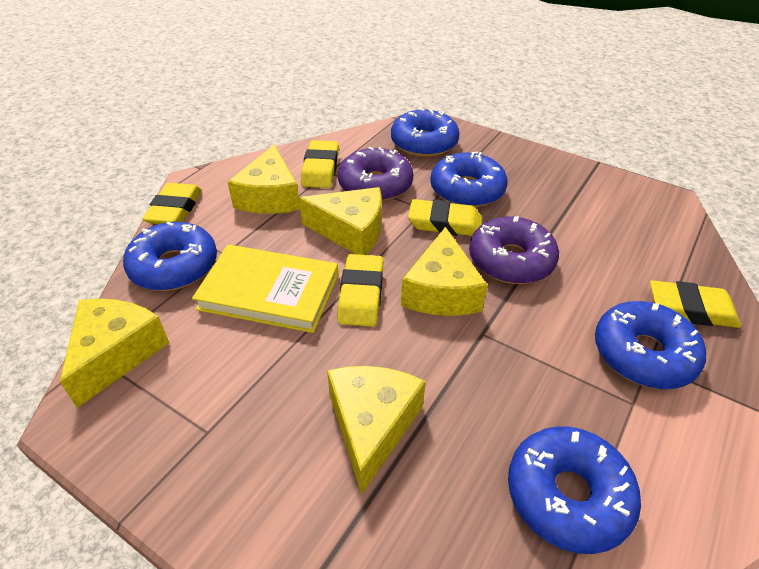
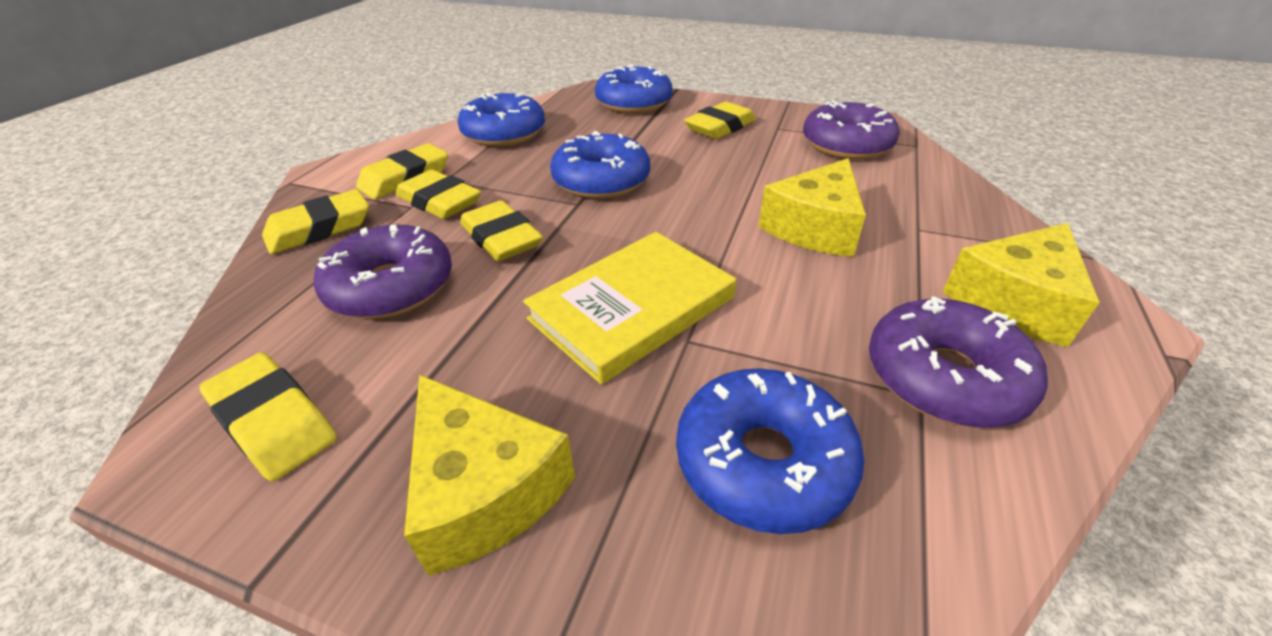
blue donut: [123,222,217,291] [391,108,460,157] [430,152,507,207] [508,426,641,554] [595,301,706,389] = 5 -> [458,93,545,147] [550,131,650,199] [595,64,673,114] [676,368,865,534] = 4
purple donut: [338,147,413,202] [469,216,559,284] = 2 -> [314,225,452,319] [803,100,900,160] [869,296,1048,428] = 3
yellow cheese: [60,299,169,408] [228,145,300,214] [299,187,382,255] [327,366,426,495] [401,227,487,316] = 5 -> [404,375,575,576] [758,158,866,257] [942,223,1100,347] = 3
yellow eraser: [142,183,202,224] [301,140,339,188] [337,254,384,327] [408,199,482,236] [650,280,741,328] = 5 -> [199,352,337,481] [262,189,369,254] [356,143,448,199] [396,169,481,219] [460,200,543,261] [684,102,756,139] = 6

